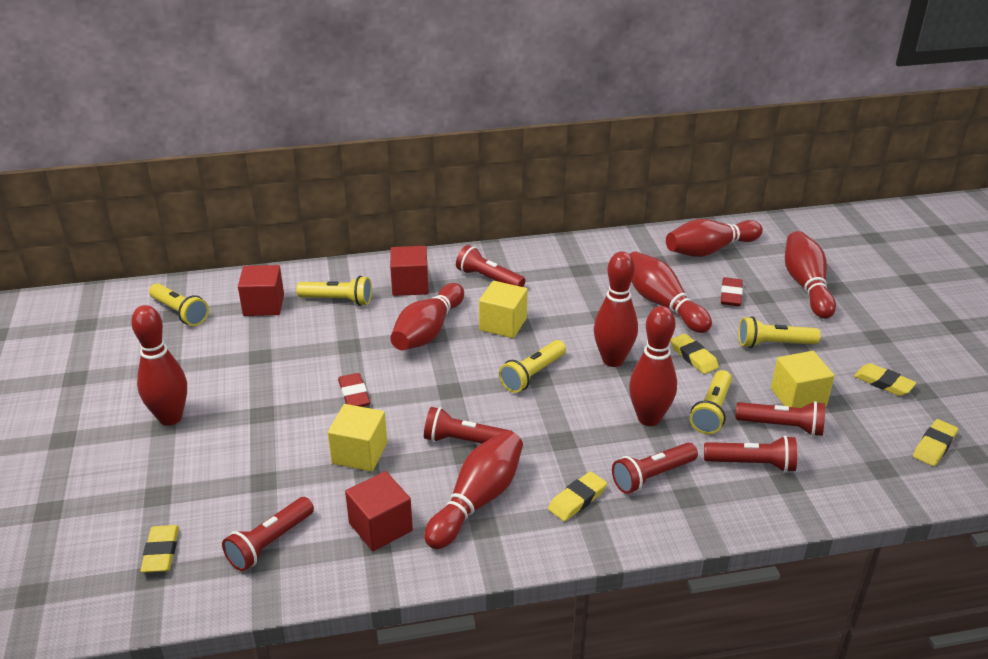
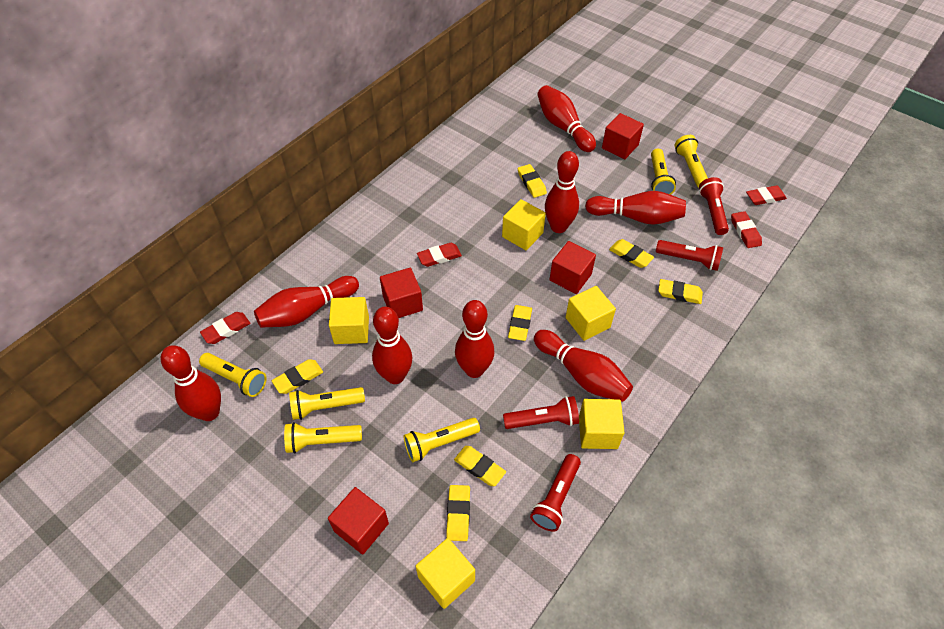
red cube: [238,265,284,316] [345,471,413,551] [390,246,429,296] = 3 -> [328,487,389,555] [380,268,423,318] [550,241,596,294] [602,113,644,159] = 4
red eraser: [338,373,370,407] [721,277,743,306] = 2 -> [200,312,250,344] [417,243,462,267] [731,211,762,248] [746,185,787,205] = 4
red flashlight: [222,497,314,571] [424,407,513,444] [456,245,525,287] [612,443,698,494] [704,436,797,472] [735,401,825,436] = 6 -> [503,396,579,429] [530,454,581,532] [656,240,723,271] [699,177,729,235] = 4
yellow cube: [328,404,387,472] [479,281,528,338] [771,351,835,408] = 3 -> [329,297,369,344] [416,538,475,609] [502,199,546,250] [566,286,616,341] [579,399,624,449] = 5
yellow eraser: [140,525,179,573] [548,471,607,521] [670,334,719,374] [854,363,916,396] [913,419,958,466] = 5 -> [272,359,323,394] [446,485,470,541] [454,446,506,486] [508,305,532,341] [518,164,547,198] [609,239,654,268] [658,279,703,304] = 7
yellow flashlight: [149,283,209,326] [296,276,372,306] [499,340,566,393] [690,370,732,434] [738,316,821,348] = 5 -> [199,353,267,397] [284,422,362,453] [289,387,365,420] [403,418,480,462] [651,149,676,195] [674,135,708,188] = 6

